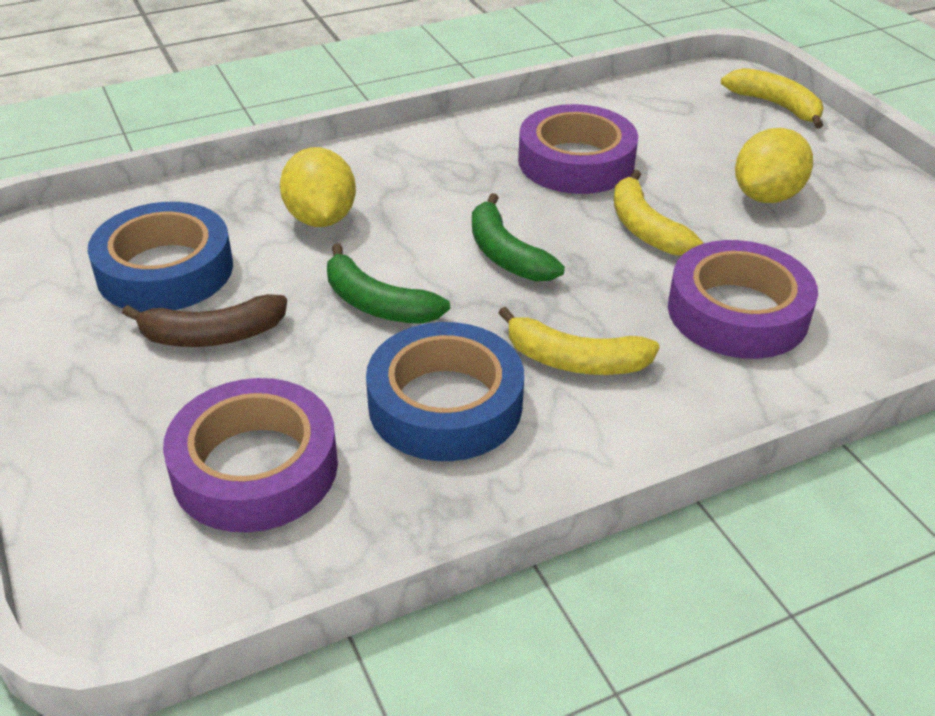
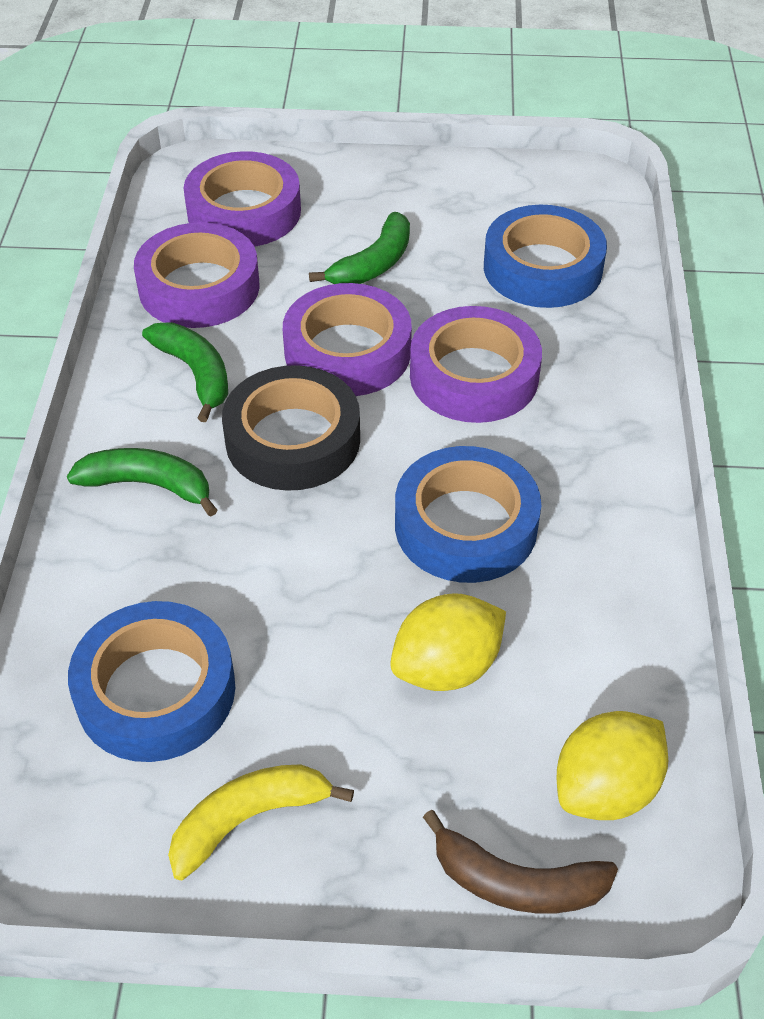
black tape: none = 0 -> [222,365,360,491] = 1
blue tape: [88,202,233,312] [366,322,524,461] = 2 -> [68,601,235,762] [395,446,541,583] [484,205,607,308] = 3
green banana: [327,244,450,324] [472,193,565,281] = 2 -> [67,448,217,517] [142,322,228,422] [309,212,410,284] = 3
purple tape: [163,378,338,532] [518,104,638,194] [668,240,818,359] = 3 -> [134,222,260,328] [184,151,301,247] [283,283,412,396] [410,306,542,423] = 4
yellow banana: [498,307,660,375] [614,170,704,256] [721,68,824,128] = 3 -> [168,764,354,880] = 1

